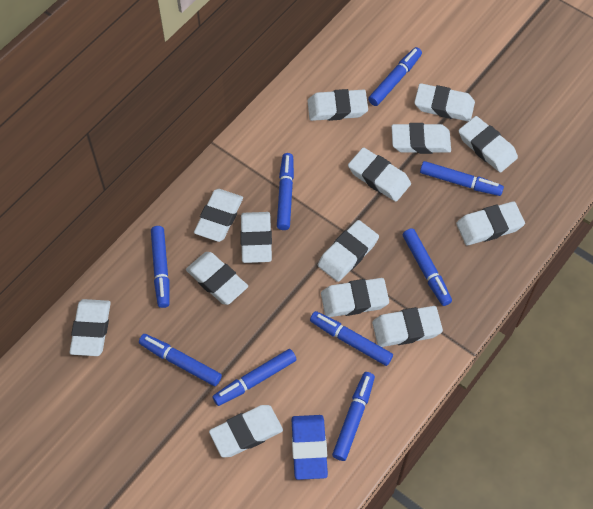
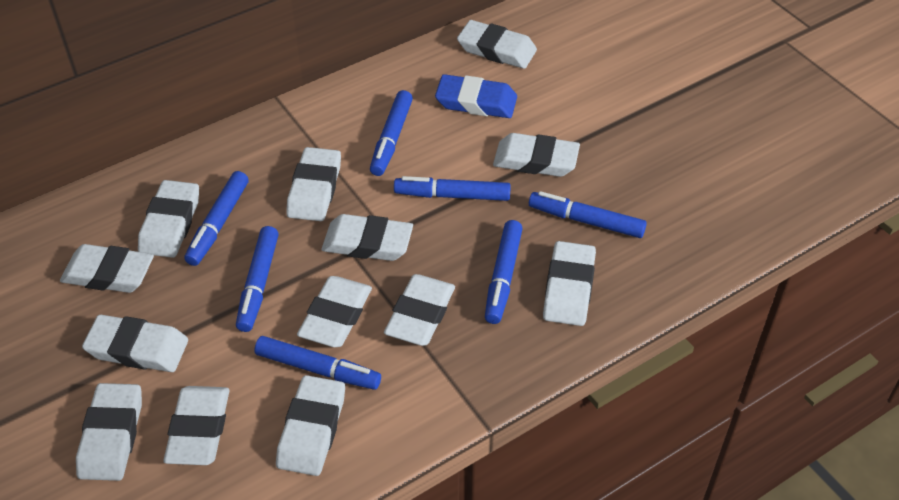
blue marker: [139,334,222,386] [151,226,170,308] [212,349,297,406] [277,153,294,230] [310,311,393,366] [332,372,375,461] [368,47,422,106] [403,228,452,306] [420,161,504,196] = 9 -> [184,171,249,266] [236,226,279,332] [254,336,381,390] [370,90,413,176] [394,176,511,201] [485,220,523,324] [529,191,647,238] = 7
white eraser: [70,299,111,356] [186,252,248,305] [194,189,243,242] [209,405,283,457] [240,212,272,263] [308,89,368,121] [318,220,379,282] [321,278,389,317] [348,148,411,202] [372,306,443,347] [391,123,451,154] [414,83,475,122] [456,201,525,245] [459,116,518,173] = 14 -> [60,244,154,293] [76,383,142,481] [82,315,188,372] [138,180,199,258] [163,386,229,465] [276,375,345,476] [286,147,341,221] [297,276,372,347] [322,214,413,261] [384,274,455,346] [457,20,537,69] [493,133,580,177] [543,241,596,326] = 13

